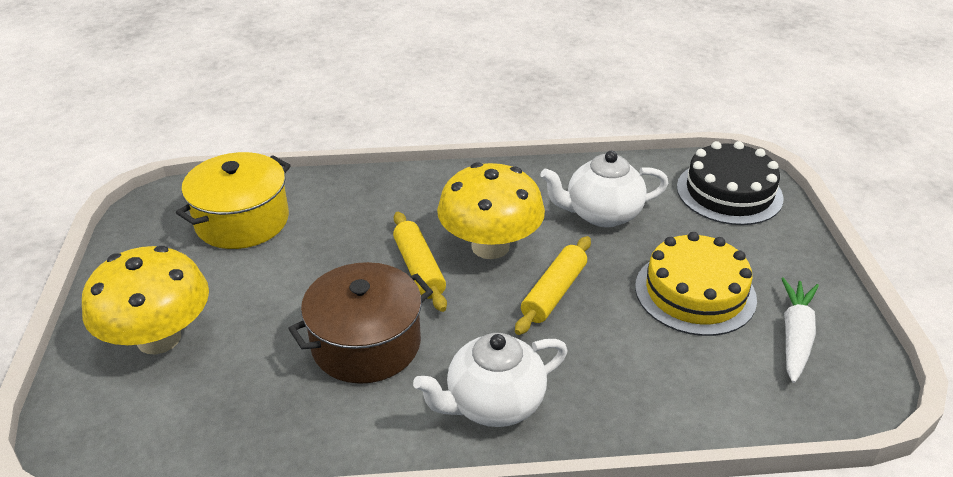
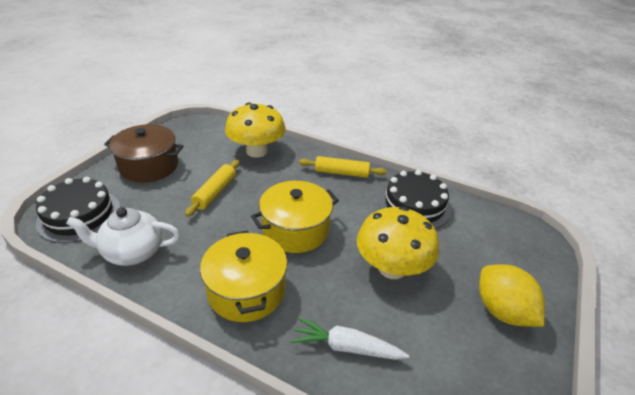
black cake: [677,141,784,225] = 1 -> [36,177,120,243] [379,170,451,229] = 2
white teapot: [413,333,567,427] [540,151,668,227] = 2 -> [66,207,180,266] = 1
yellow cake: [635,232,757,336] = 1 -> none = 0
yellow lemon: none = 0 -> [479,264,545,327] = 1
yellow pot: [176,152,291,249] = 1 -> [200,230,287,322] [251,181,339,253] = 2

